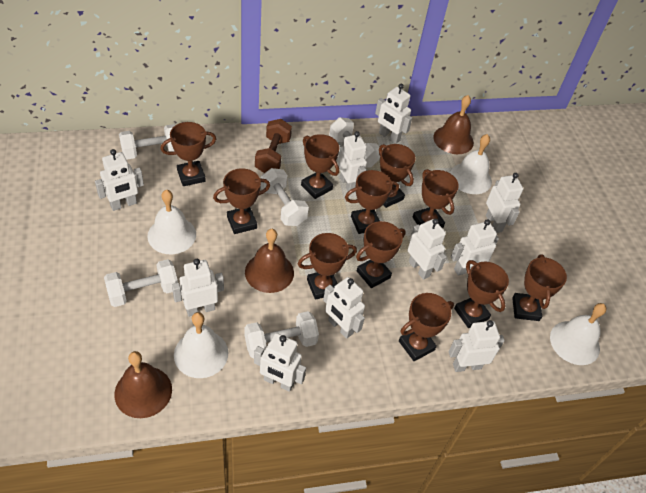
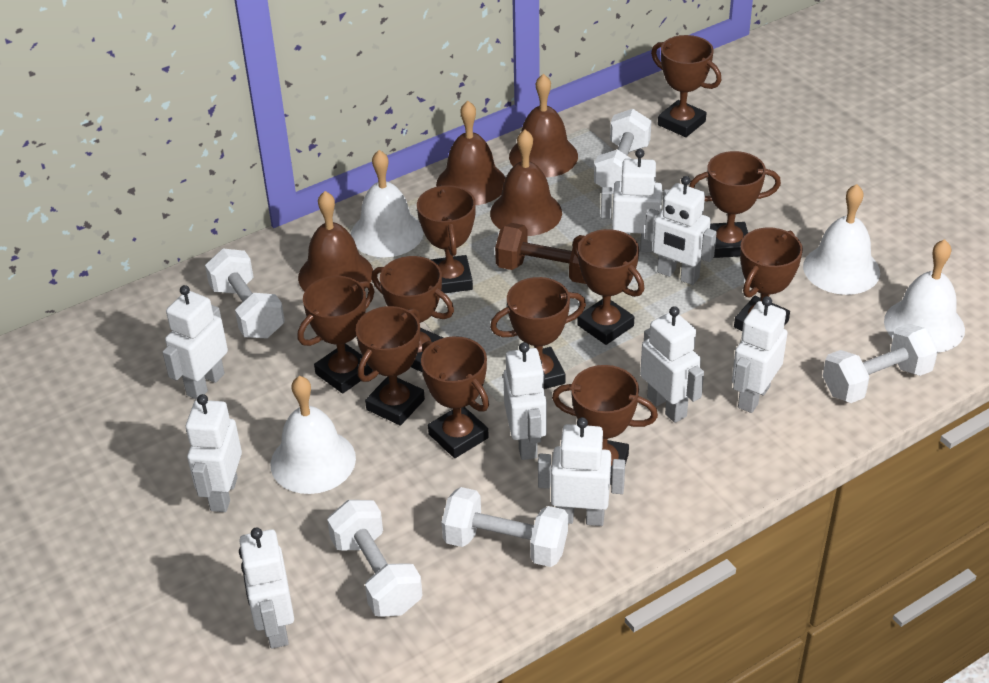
brown bell: [114,351,172,418] [245,229,294,293] [433,95,474,154] = 3 -> [298,191,373,291] [436,101,505,205] [490,130,562,236] [509,74,578,178] = 4
white robot: [95,149,144,211] [172,259,224,317] [254,333,306,392] [323,277,365,339] [337,131,367,193] [375,84,412,144] [408,219,446,280] [449,320,505,372] [451,219,499,276] [486,173,523,233] = 10 -> [162,285,228,400] [186,394,242,512] [239,527,294,649] [503,342,547,460] [538,417,625,526] [601,149,669,252] [640,306,704,423] [645,176,717,285] [732,296,788,413] = 9

